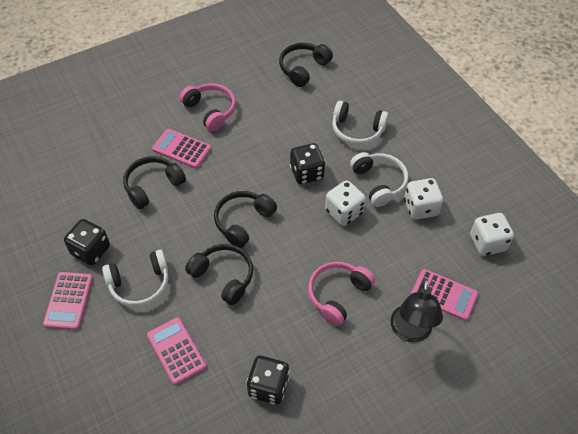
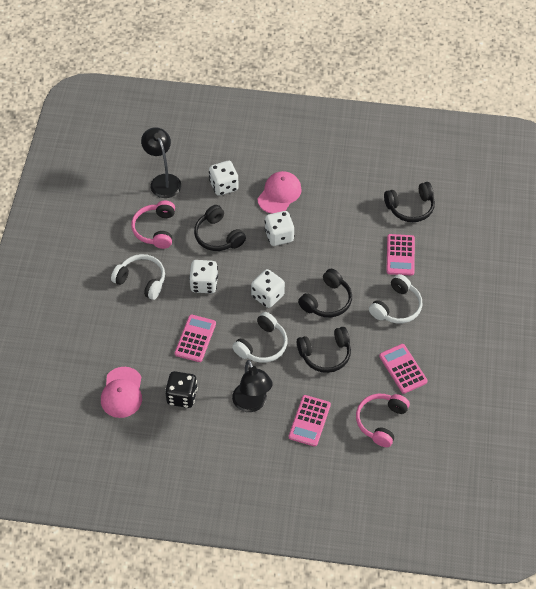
black dice: [64,219,110,265] [246,356,290,405] [290,143,325,184] = 3 -> [165,371,198,408] = 1
black lamp: [391,279,443,342] = 1 -> [141,127,181,198] [232,360,273,412] = 2
pink cap: none = 0 -> [101,367,142,418] [257,171,302,214] = 2
white dice: [325,181,366,226] [404,178,443,220] [470,213,514,256] = 3 -> [189,260,218,293] [209,161,239,196] [251,269,285,308] [265,211,294,246] = 4

